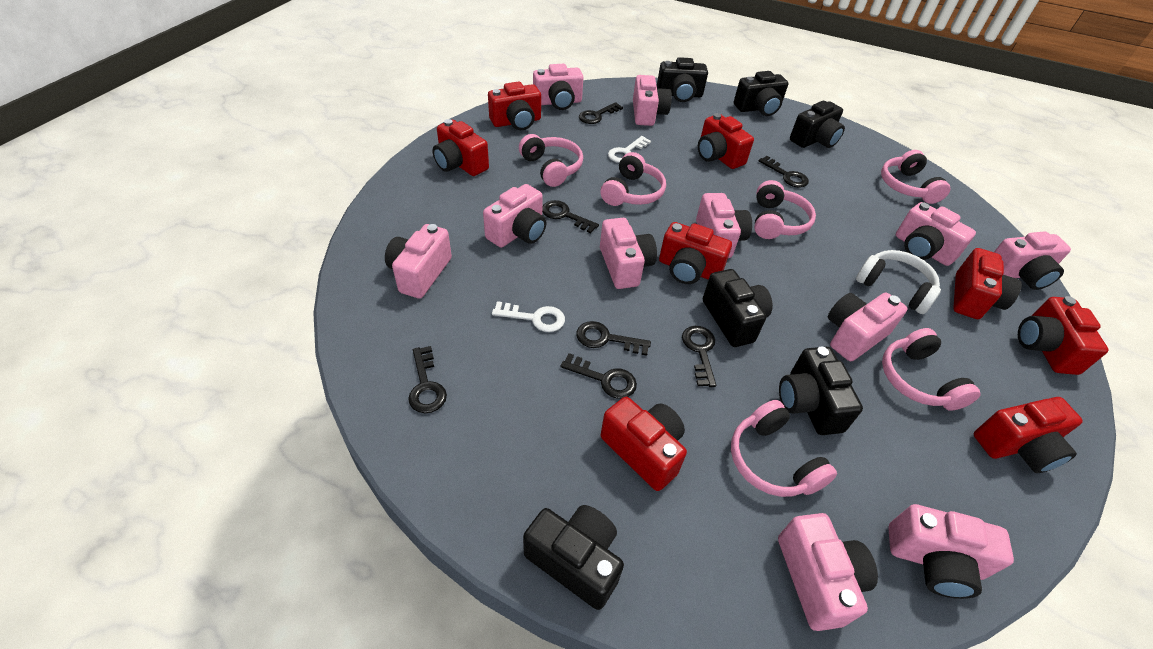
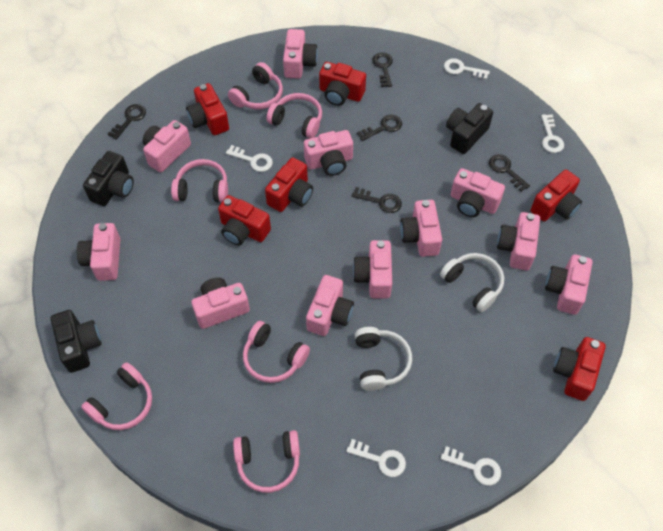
black camera: [523,505,624,610] [657,57,708,102] [703,269,773,347] [734,71,789,116] [779,347,863,435] [790,101,845,148] = 6 -> [51,310,102,373] [83,151,134,206] [446,103,493,154] = 3
black key: [408,346,447,413] [542,200,599,233] [560,353,637,399] [576,321,651,356] [579,102,623,124] [682,326,716,387] [759,156,809,188] = 7 -> [108,104,146,140] [352,187,402,213] [357,115,402,141] [372,52,393,87] [489,154,530,192] = 5
red camera: [432,119,489,176] [488,82,541,130] [601,397,687,491] [659,222,732,284] [698,113,754,169] [953,248,1022,319] [974,397,1083,473] [1018,296,1109,375] = 8 -> [186,83,229,135] [218,195,271,245] [265,157,313,212] [319,62,366,106] [531,169,582,221] [553,337,606,401] = 6
white headphones: [856,250,941,314] = 1 -> [355,327,412,391] [440,253,504,312] = 2
white key: [492,301,565,332] [608,136,651,163] = 2 -> [226,145,273,172] [346,439,406,477] [441,446,501,486] [444,58,490,80] [541,114,564,153] = 5

